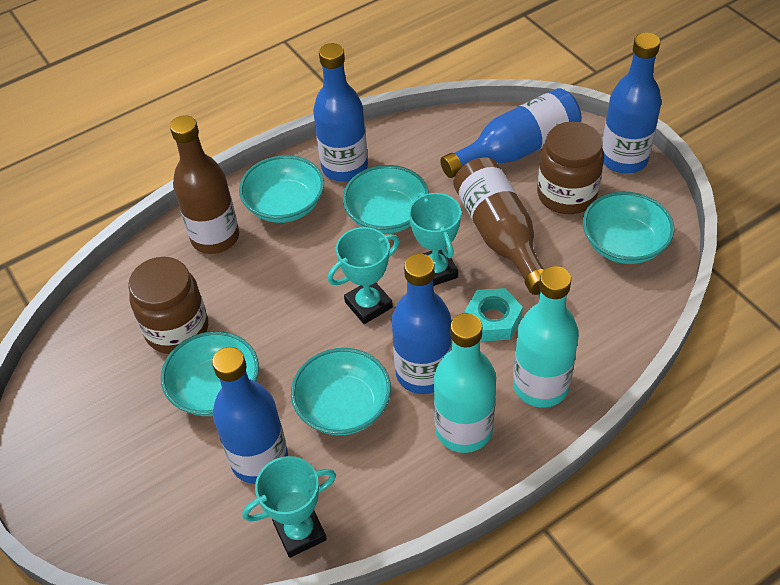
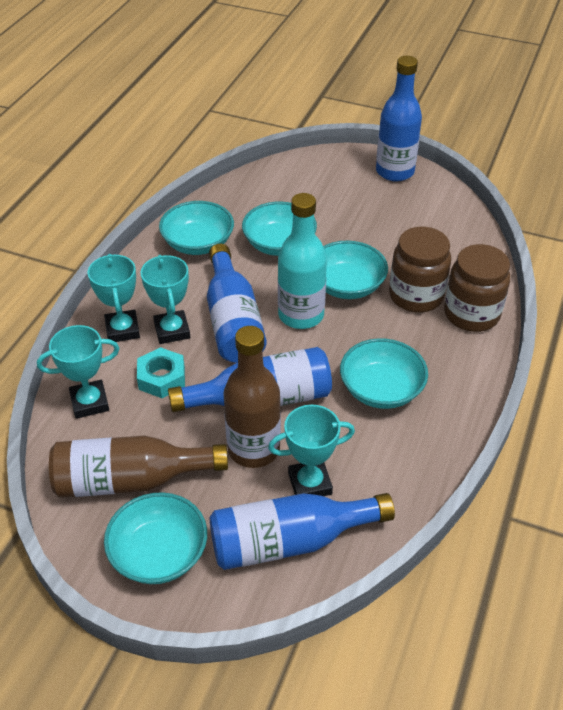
blue bottle: [212,347,288,484] [313,43,368,182] [392,254,452,394] [440,88,581,178] [602,32,662,174] = 5 -> [168,347,332,412] [207,244,266,363] [209,493,395,570] [376,56,422,181] = 4
turquoise bottle: [434,313,496,453] [513,266,579,407] = 2 -> [278,193,327,329] = 1
turquoise trophy: [242,456,336,558] [327,227,400,324] [409,192,461,286] = 3 -> [37,325,119,419] [88,254,140,342] [141,255,190,344] [268,405,355,496] = 4

